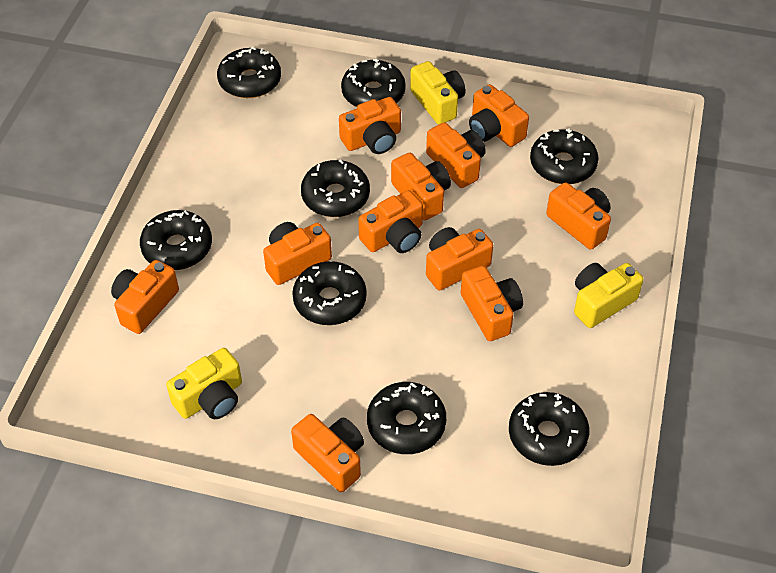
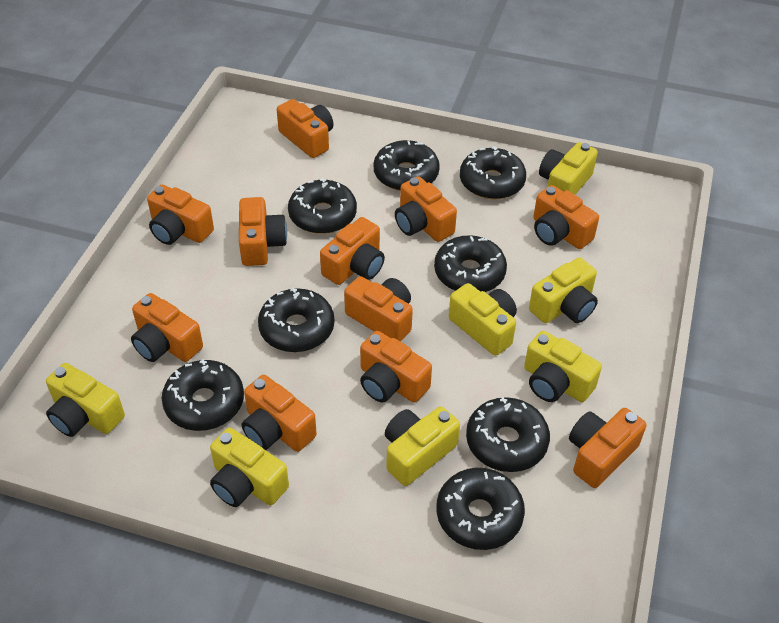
yellow camera: [166,348,242,419] [410,61,466,124] [574,263,644,328] = 3 -> [46,363,125,437] [210,428,289,507] [385,406,460,486] [449,283,517,356] [524,331,602,402] [529,257,598,323] [539,142,598,195] = 7

